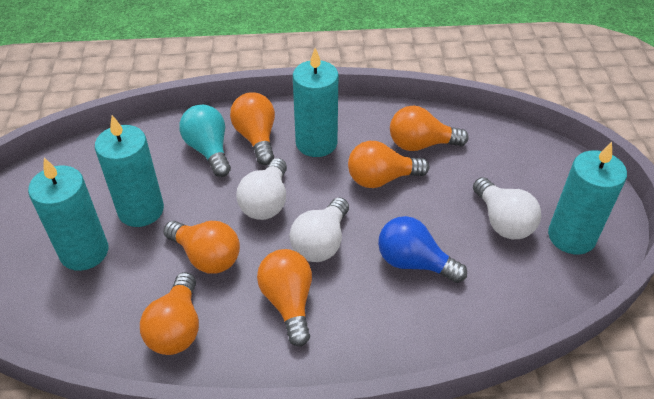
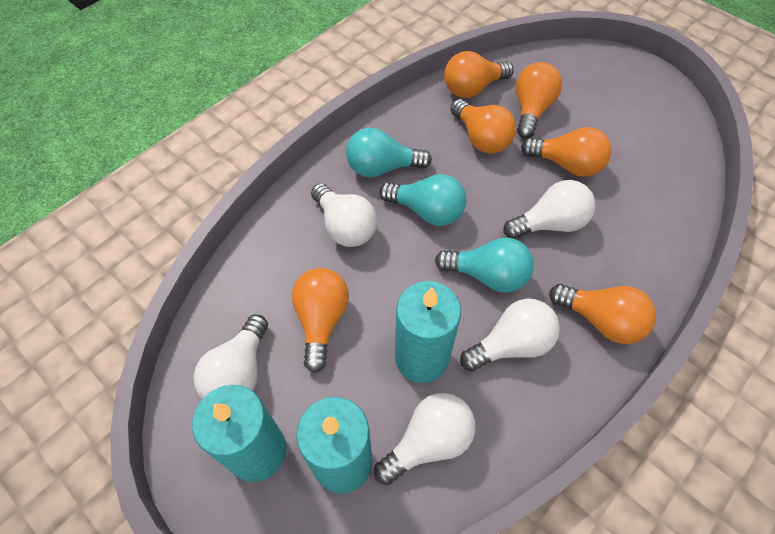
blue light bulb: [378,216,467,283] = 1 -> none = 0
turquoise candle: [28,158,108,271] [95,115,164,227] [293,48,338,157] [548,142,627,255] = 4 -> [192,385,287,482] [296,397,372,494] [395,281,461,383] = 3
turquoise light bulb: [179,105,231,177] = 1 -> [346,128,432,177] [379,174,466,226] [435,237,534,293] = 3
white light bulb: [236,158,287,220] [290,197,349,262] [473,177,541,239] = 3 -> [193,314,268,399] [311,183,377,247] [374,393,475,485] [460,299,560,372] [504,180,595,239] = 5

